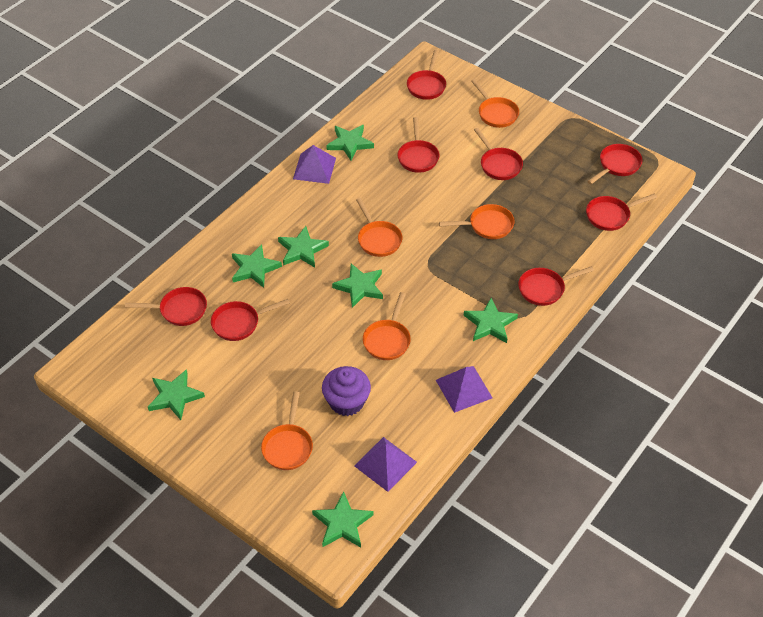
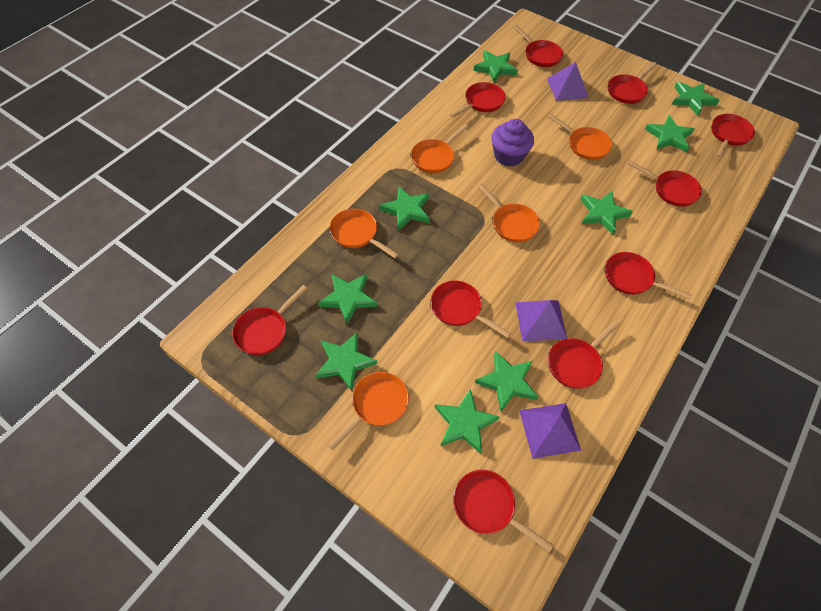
green star: [148,369,205,420] [232,244,282,288] [278,226,329,267] [312,491,374,548] [326,125,374,160] [332,263,383,308] [464,298,518,343] = 7 -> [315,332,377,391] [318,274,377,325] [379,186,430,231] [435,389,499,454] [473,50,518,83] [475,351,538,412] [580,191,633,235] [645,115,694,153] [672,82,720,116] = 9
red pan: [125,287,207,326] [211,299,290,341] [397,117,439,173] [407,50,446,100] [474,128,523,180] [518,266,594,306] [586,193,657,231] [587,144,642,184] = 8 -> [232,285,308,355] [431,281,511,338] [450,82,506,118] [453,470,554,553] [513,25,563,67] [548,320,620,389] [605,252,692,300] [608,62,657,104] [628,161,702,207] [711,114,755,158] = 10

